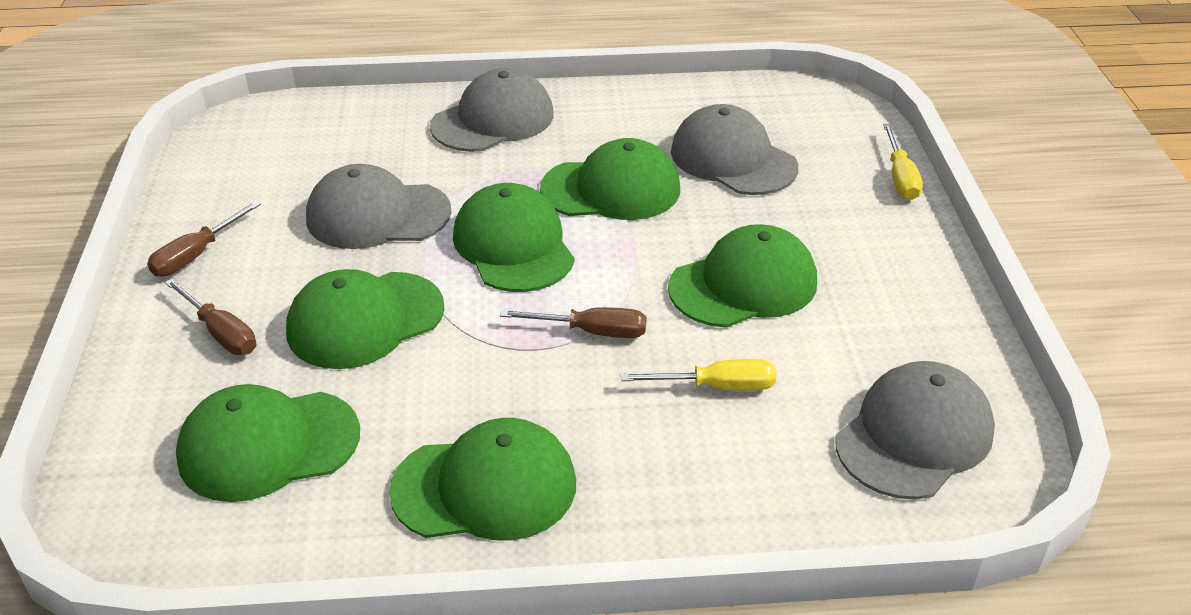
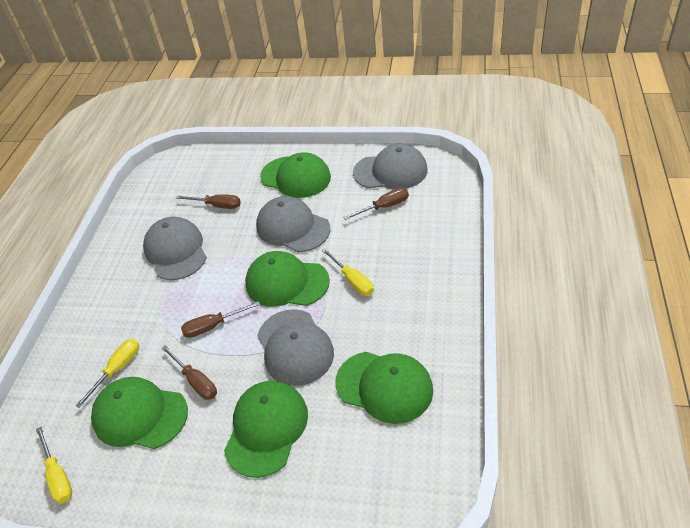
brown screwdriver: [147,201,261,277] [165,278,256,355] [500,307,647,338] = 3 -> [162,345,217,400] [176,194,241,209] [181,301,260,338] [343,188,409,220] = 4
green cap: [176,384,360,502] [286,269,445,369] [389,418,576,540] [453,183,575,292] [540,138,680,220] [668,224,817,328] = 6 -> [91,377,188,449] [224,381,308,478] [245,251,330,307] [260,152,331,198] [336,352,433,424] = 5
yellow screwdriver: [621,359,776,391] [883,124,923,200] = 2 -> [36,427,72,504] [75,339,139,408] [321,248,374,296] = 3

